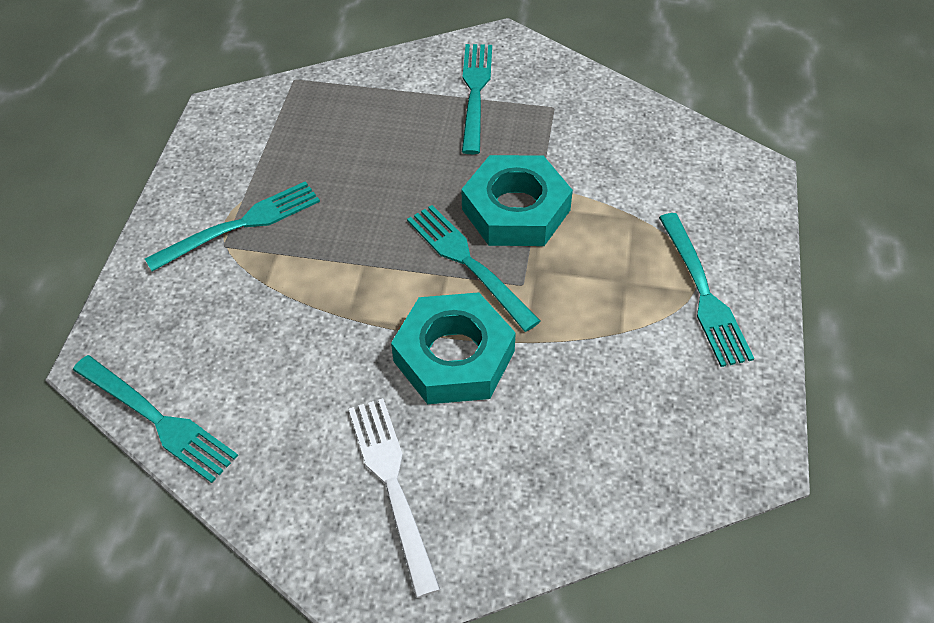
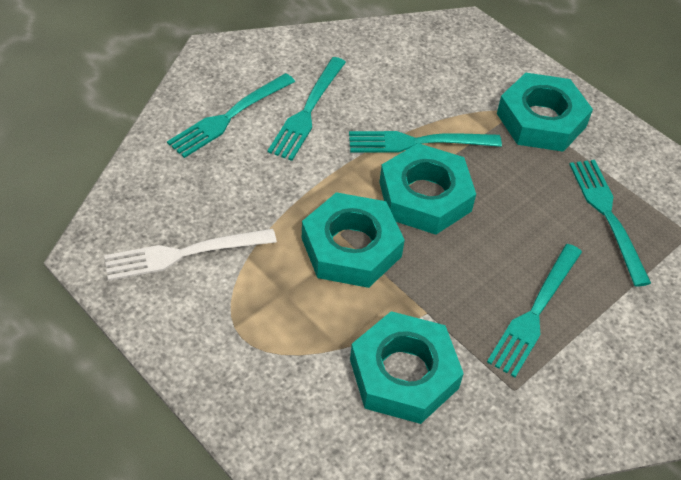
turquoise nut: [391,292,516,404] [461,155,573,246] = 2 -> [302,192,405,288] [350,311,464,424] [380,143,476,235] [497,73,593,152] = 4

